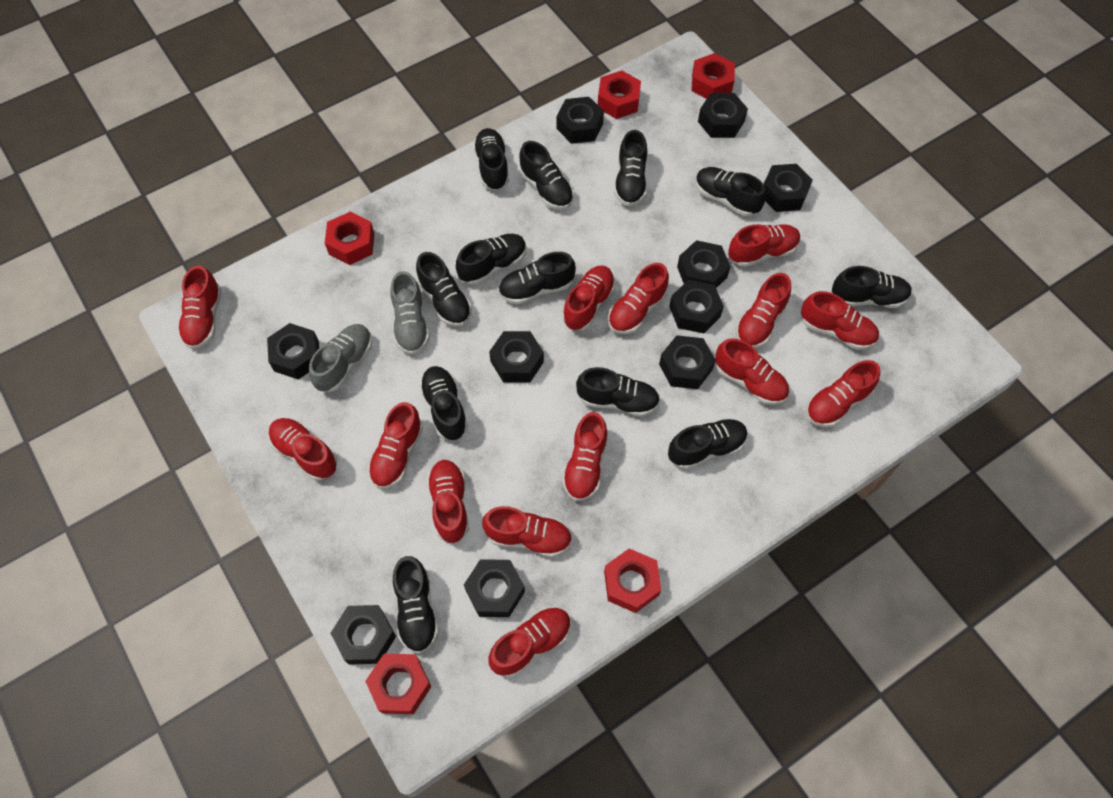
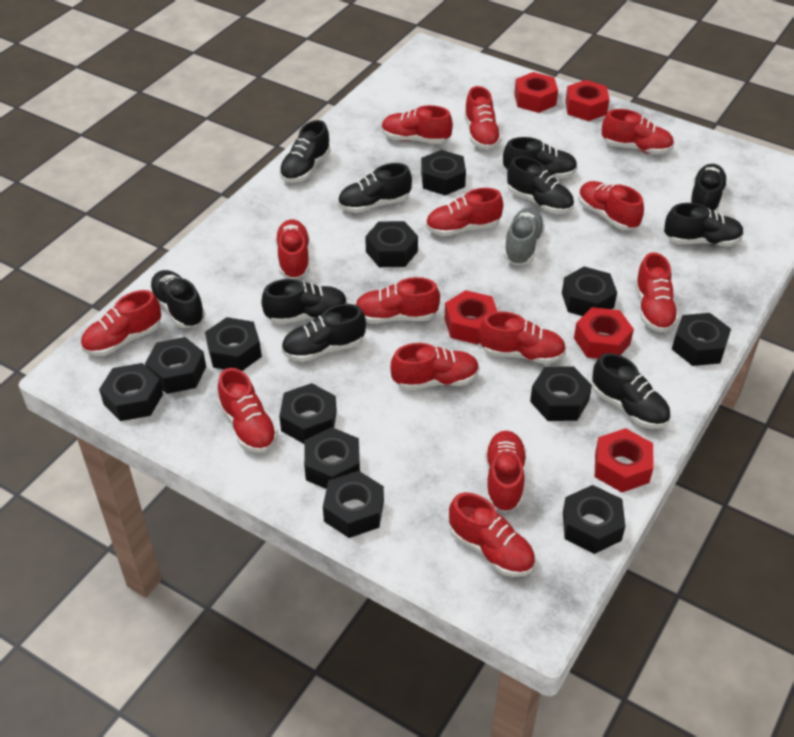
black nut: [267,323,319,380] [331,605,396,665] [464,559,525,617] [489,331,544,383] [557,97,604,144] [659,335,716,389] [669,280,724,333] [677,240,731,288] [698,93,748,138] [763,164,813,212] = 10 -> [99,363,163,421] [145,337,206,394] [205,317,262,371] [279,383,337,444] [304,427,360,489] [323,471,384,538] [365,221,418,267] [421,150,466,195] [530,367,592,421] [562,267,617,316] [563,485,625,554] [672,313,731,366] = 12
black shoe: [393,556,439,654] [416,252,472,327] [419,366,468,440] [456,234,526,285] [473,128,509,190] [498,252,576,305] [519,141,574,210] [576,367,660,417] [614,130,647,206] [668,418,748,469] [695,167,766,216] [832,266,912,308] = 12 -> [149,270,205,328] [261,279,347,324] [279,120,331,183] [281,304,366,362] [338,163,412,213] [503,137,578,179] [507,156,574,214] [592,353,670,429] [664,203,744,246] [689,164,728,212] = 10
grey shoe: [309,324,372,392] [390,271,430,355] = 2 -> [504,208,545,265] = 1

